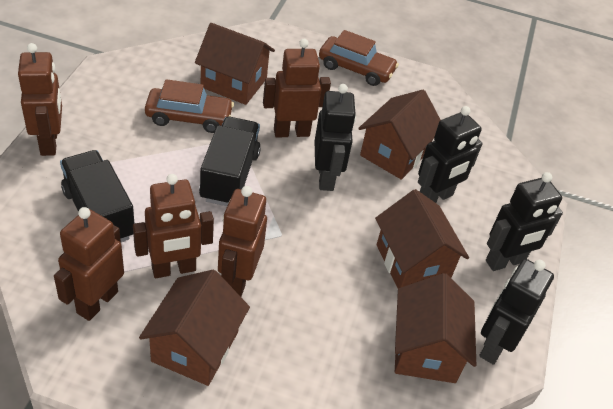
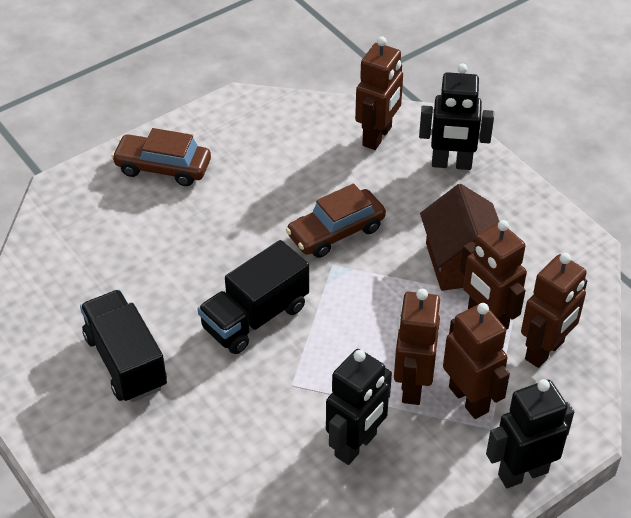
black robot: [315,84,356,191] [418,106,483,203] [479,259,554,365] [486,172,563,271] = 4 -> [326,349,392,465] [419,64,494,170] [486,379,574,488] = 3
brown house: [139,270,250,386] [195,23,275,105] [358,90,441,180] [375,189,469,288] [395,273,476,383] = 5 -> [420,184,500,291] = 1

